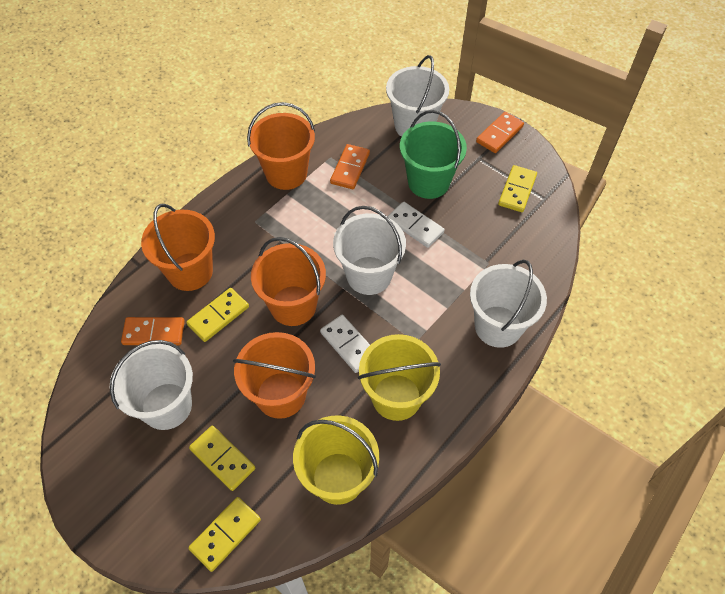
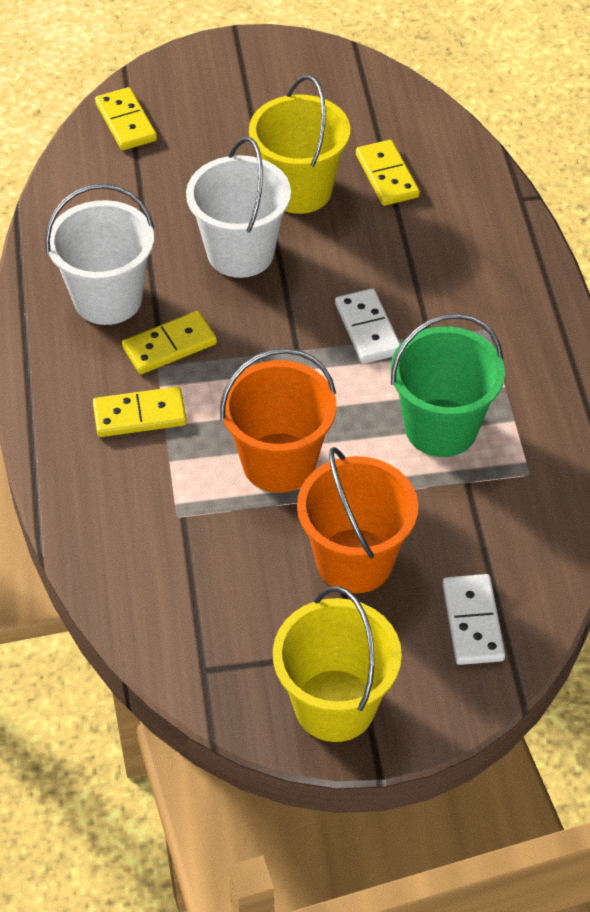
orange bucket: [141,204,215,291] [233,332,316,419] [247,102,315,190] [251,237,326,326] = 4 -> [220,348,337,493] [297,447,418,594] = 2
orange domino: [121,317,185,345] [330,144,370,189] [476,112,524,153] = 3 -> none = 0
white bucket: [110,340,193,430] [333,206,406,295] [386,55,449,137] [470,260,547,348] = 4 -> [45,183,154,325] [186,137,291,278] = 2

